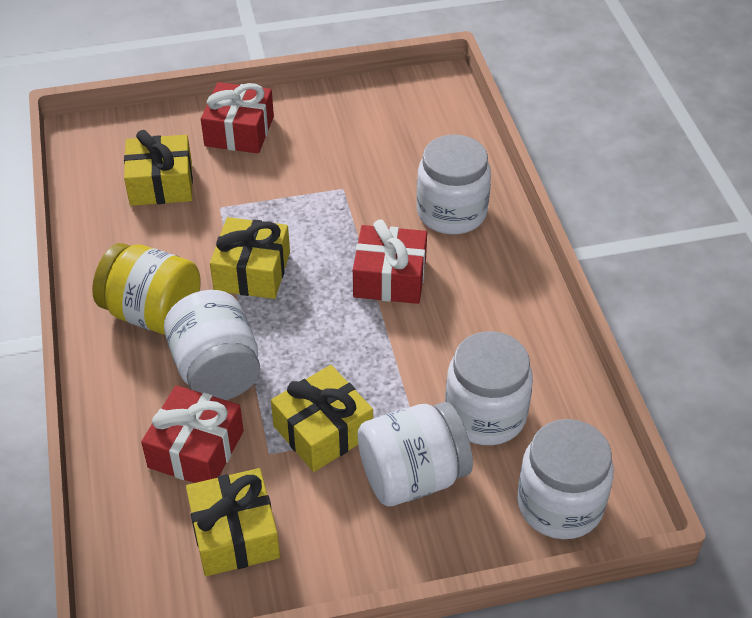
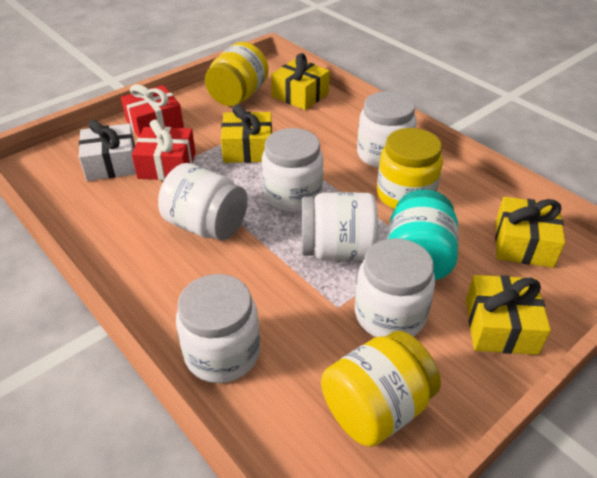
red gift: [141,385,244,483] [201,82,274,153] [353,219,427,304] = 3 -> [121,84,184,138] [132,120,196,180] = 2
turquoise jar: none = 0 -> [387,189,459,281] = 1
white gift: none = 0 -> [79,120,136,181] = 1
white jar: [164,290,260,400] [358,402,473,506] [417,135,491,234] [445,331,533,445] [517,419,614,539] = 5 -> [158,163,248,240] [176,274,260,383] [262,128,324,212] [302,192,378,260] [355,238,435,337] [357,91,417,168] = 6
yellow jar: [92,243,201,335] = 1 -> [205,42,269,106] [321,331,441,447] [377,128,443,209] = 3

